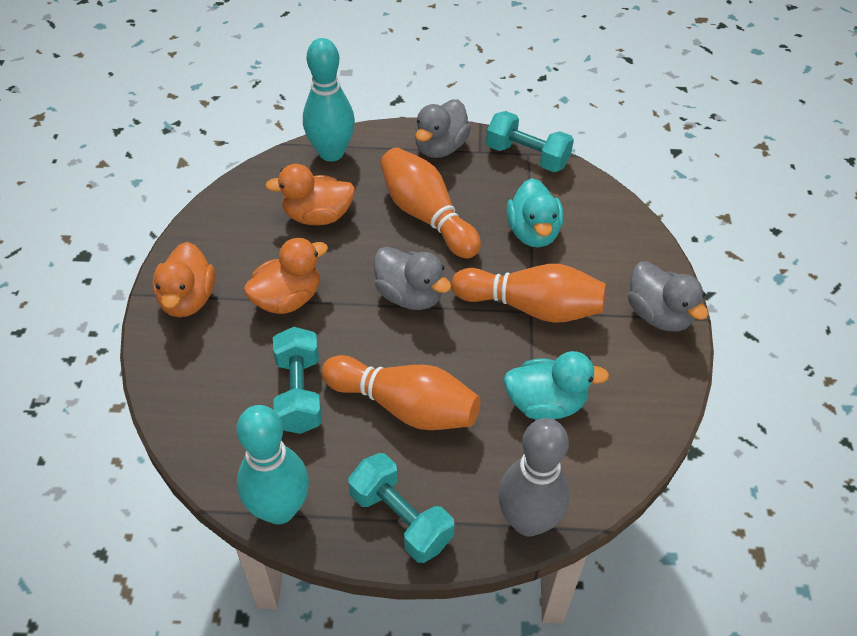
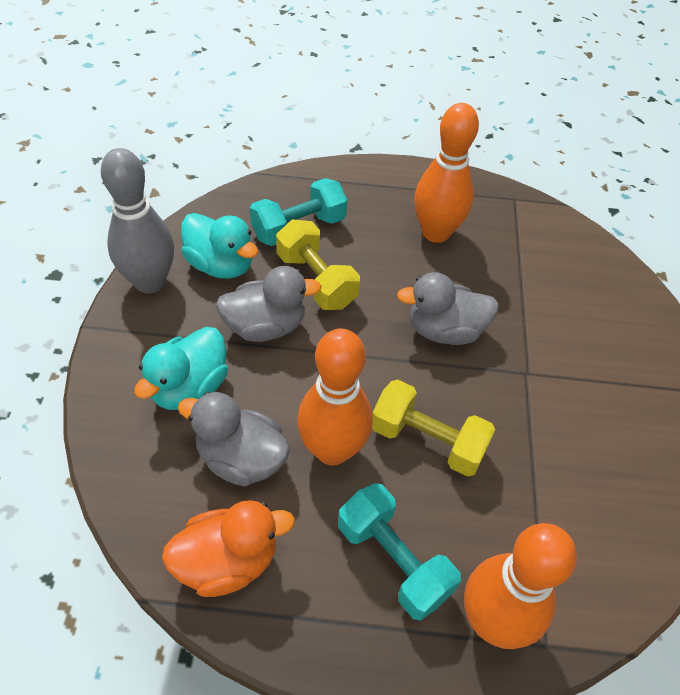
orange duck: [152,242,215,317] [244,238,328,314] [265,164,355,225] = 3 -> [162,500,295,597] = 1
turquoise bowling pin: [237,405,309,524] [303,38,355,162] = 2 -> none = 0
turquoise dumbbell: [273,327,322,434] [348,453,455,563] [486,111,574,172] = 3 -> [250,178,347,246] [338,483,461,621] = 2
yellow dumbbell: none = 0 -> [276,220,360,310] [372,380,496,477] = 2

